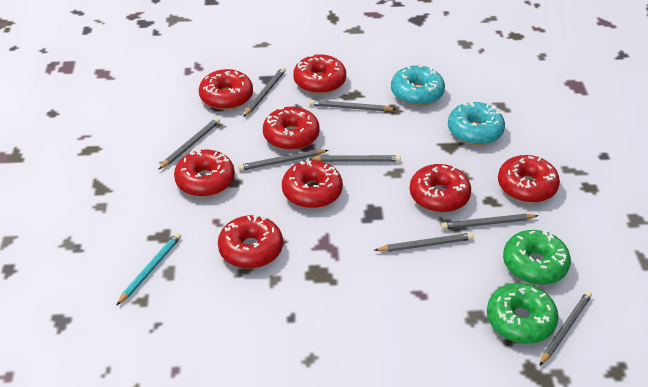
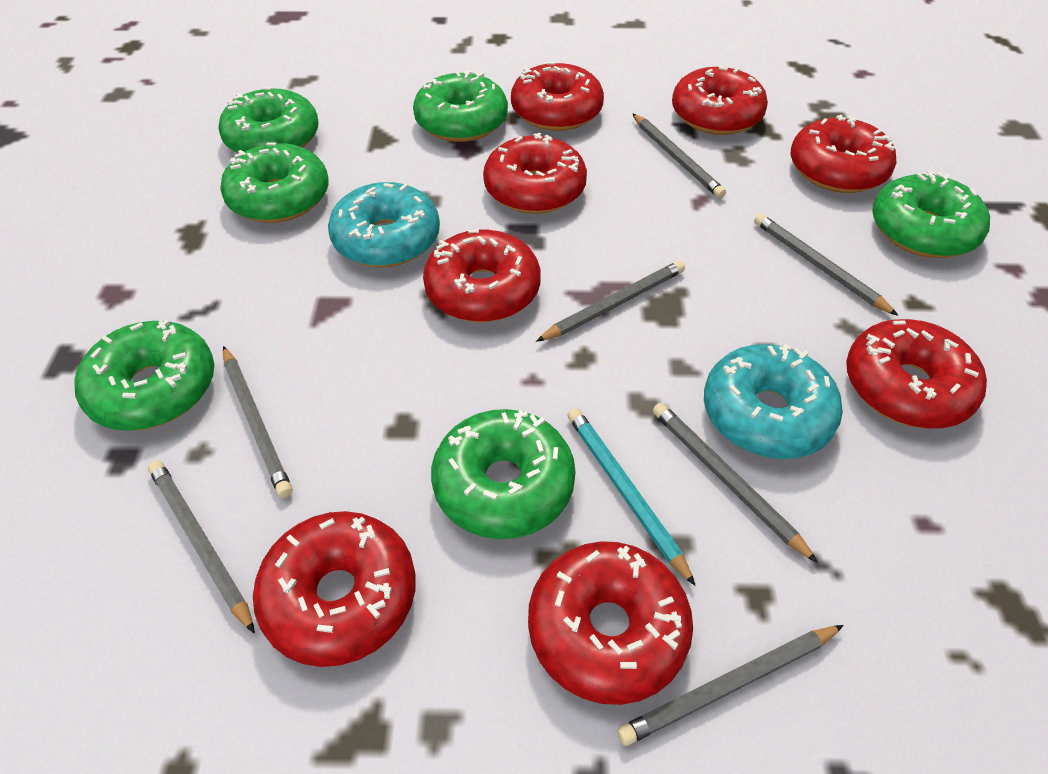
green donut: [487,283,559,344] [503,230,571,285] = 2 -> [74,320,214,431] [218,87,319,154] [220,142,329,223] [413,70,508,142] [431,409,576,539] [872,171,990,258] = 6
grey pencil: [158,118,220,170] [238,150,328,171] [244,67,286,117] [309,100,396,111] [309,155,401,162] [374,233,474,252] [441,214,538,229] [539,291,592,366] = 8 -> [148,460,255,633] [223,346,292,498] [536,261,685,342] [617,625,844,746] [632,113,726,198] [653,403,818,563] [754,214,899,316] = 7

